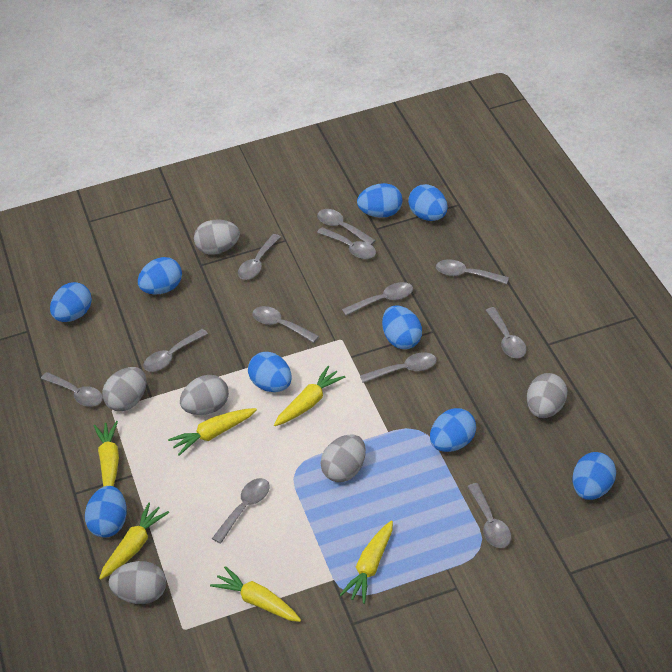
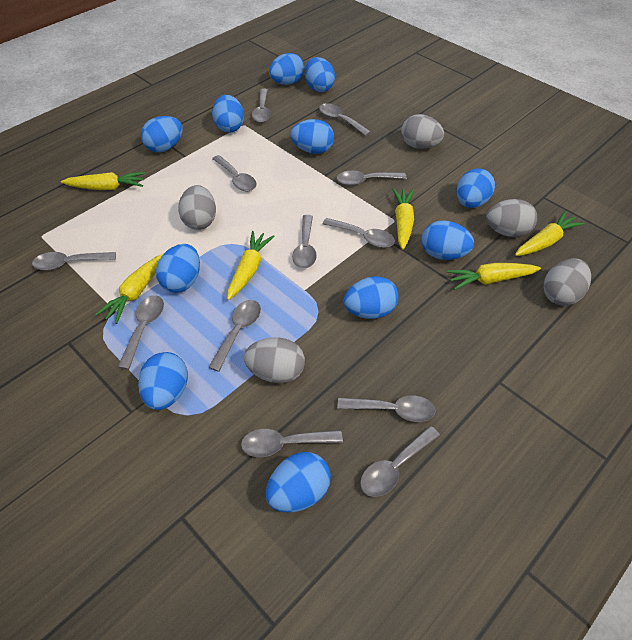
blue egg: [50,282,92,322] [85,486,127,538] [138,257,182,295] [248,352,292,392] [357,183,402,218] [382,306,422,349] [408,184,448,221] [430,408,476,452] [573,452,616,500] = 9 -> [138,352,188,410] [141,116,183,152] [156,244,200,293] [212,95,244,133] [266,452,331,513] [269,53,305,85] [290,119,334,154] [305,57,335,92] [344,276,398,319] [421,221,474,260] [457,168,495,208] = 11
grey egg: [102,367,146,411] [109,561,166,604] [180,375,229,415] [194,220,240,255] [320,434,366,482] [527,373,567,418] = 6 -> [178,185,216,230] [244,337,305,383] [401,114,444,149] [486,199,537,237] [544,258,591,306] = 5

